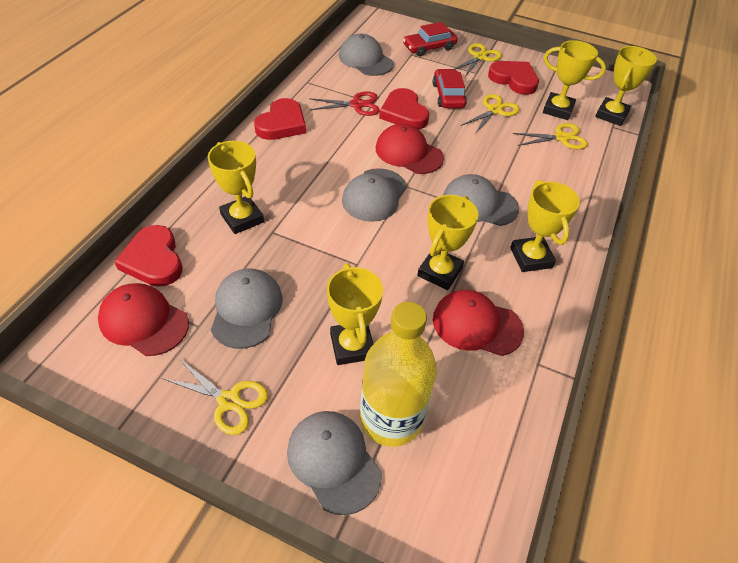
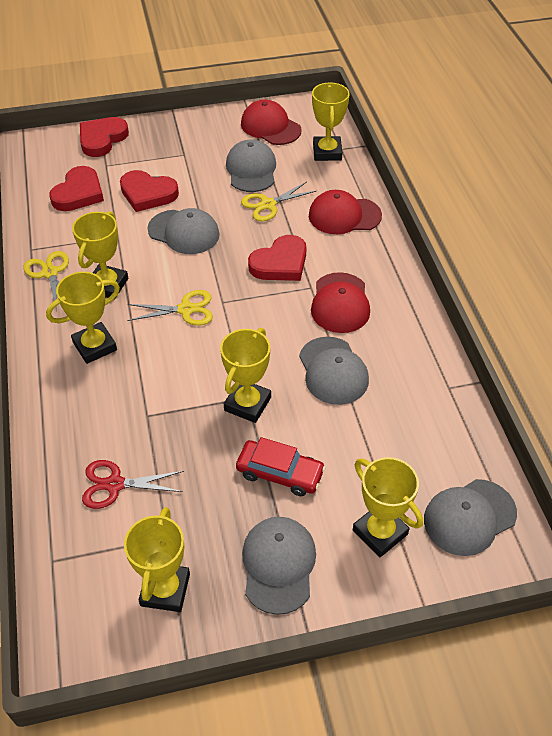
red car: [403,22,458,56] [433,69,467,108] = 2 -> [236,437,326,496] = 1
yellow bottle: [360,302,437,447] = 1 -> none = 0
yellow scissors: [162,359,268,435] [454,43,502,77] [461,94,520,134] [513,123,588,149] = 4 -> [23,251,69,309] [127,290,213,326] [241,182,316,222] = 3

